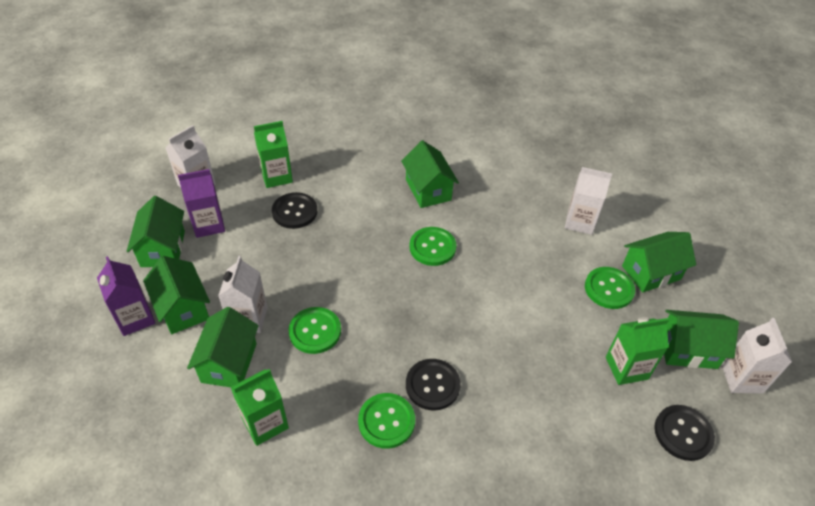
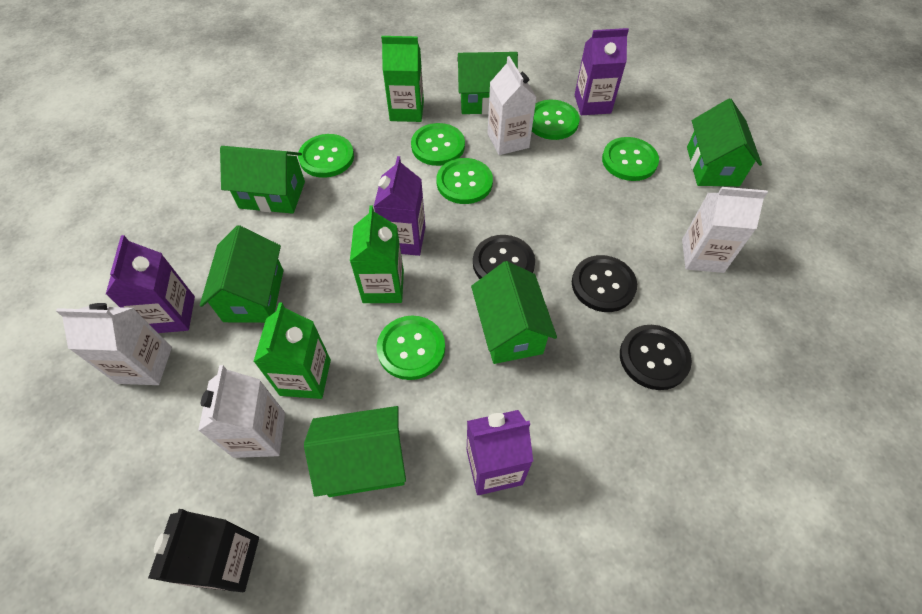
black carton: none = 0 -> [148,509,259,592] = 1
green button: [288,307,341,354] [358,393,415,449] [409,227,456,266] [585,267,635,309] = 4 -> [298,134,354,178] [377,316,445,380] [411,123,465,166] [436,158,493,204] [532,100,580,140] [602,137,659,181] = 6
purple carton: [97,256,155,336] [178,169,225,238] = 2 -> [106,235,195,333] [374,156,425,256] [467,410,533,495] [575,28,629,115] = 4

